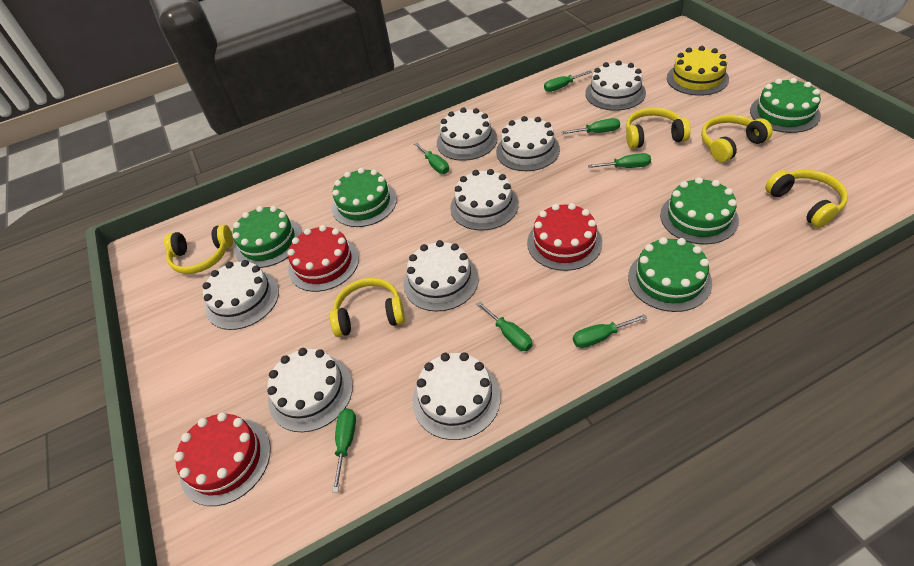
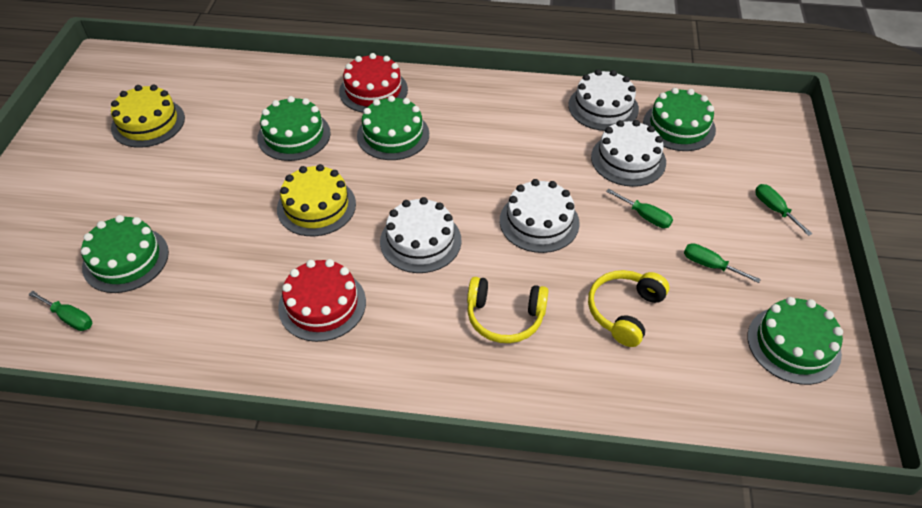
green screwdriver: [332,408,356,492] [414,143,449,174] [476,301,532,351] [544,71,592,92] [562,118,620,134] [573,314,647,348] [588,153,651,168] = 7 -> [28,291,92,331] [606,189,673,228] [684,243,761,283] [755,184,812,236] = 4
red cake: [174,412,271,506] [287,225,359,292] [527,203,602,271] = 3 -> [278,259,366,342] [339,53,408,113] = 2
white cake: [203,260,279,330] [267,348,353,432] [403,240,479,312] [412,352,501,440] [437,108,497,161] [450,169,519,231] [496,116,560,171] [585,60,646,111] = 8 -> [380,197,461,273] [500,179,580,253] [568,69,639,131] [591,120,666,187] = 4
yellow cake: [667,46,729,96] = 1 -> [111,85,185,148] [277,164,356,236] = 2
yellow headphones: [164,225,233,274] [330,278,405,337] [626,107,691,149] [701,115,773,162] [765,170,848,228] = 5 -> [467,277,548,343] [588,270,669,347] = 2

